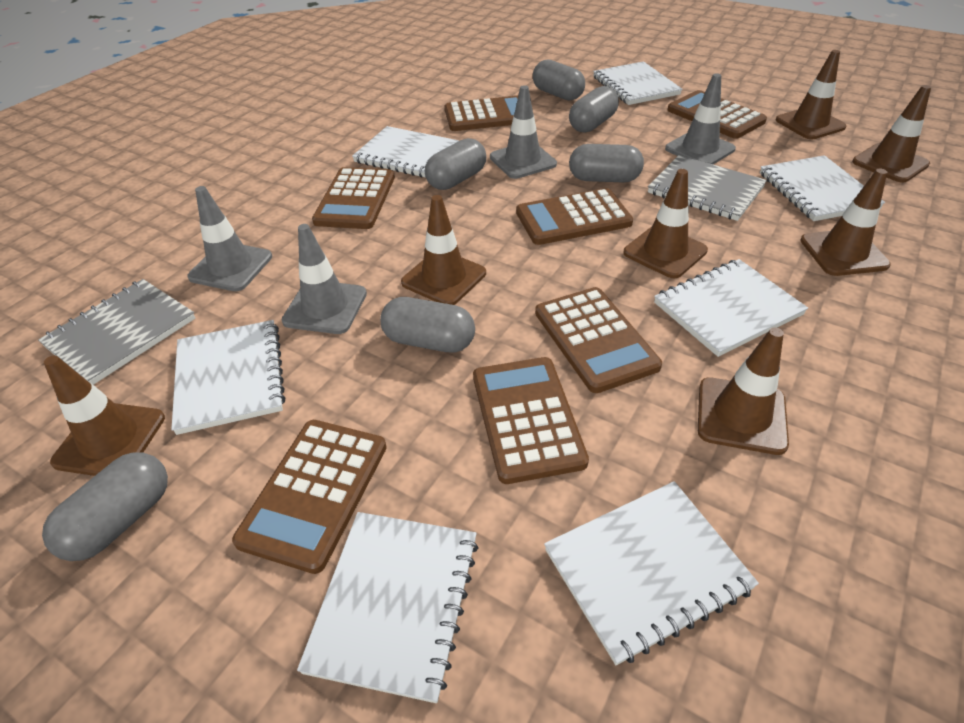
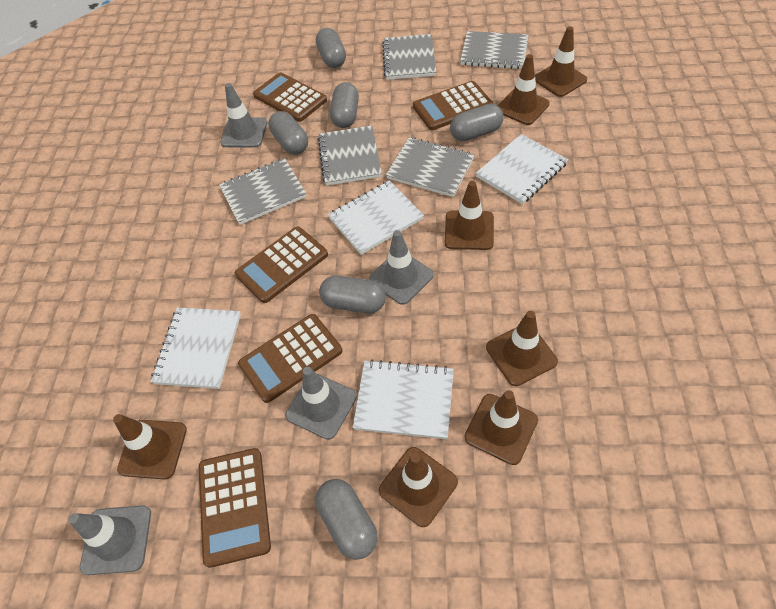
brown calculator: [232,420,387,574] [312,167,395,229] [445,96,518,131] [473,357,589,484] [516,188,633,245] [535,287,662,393] [667,90,767,139] = 7 -> [199,448,271,568] [235,227,328,303] [238,314,343,403] [253,73,327,122] [413,81,493,130] = 5
grey notebook: [38,279,195,385] [648,155,767,221] = 2 -> [219,158,307,225] [318,126,382,186] [382,34,436,80] [386,137,474,197] [460,31,529,69] = 5
white notebook: [171,320,285,435] [297,512,478,703] [352,126,459,178] [544,481,759,665] [593,61,682,105] [654,259,808,357] [760,155,885,221] = 7 -> [151,307,241,389] [328,180,424,255] [353,360,454,439] [476,134,568,204] = 4

